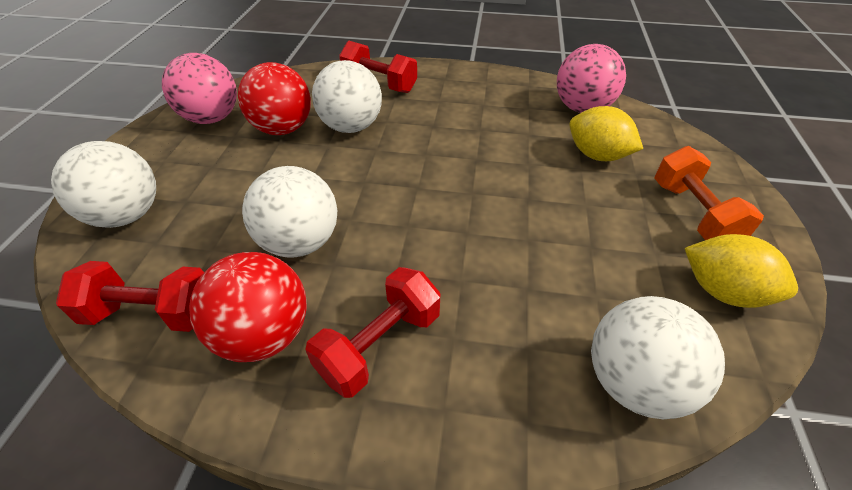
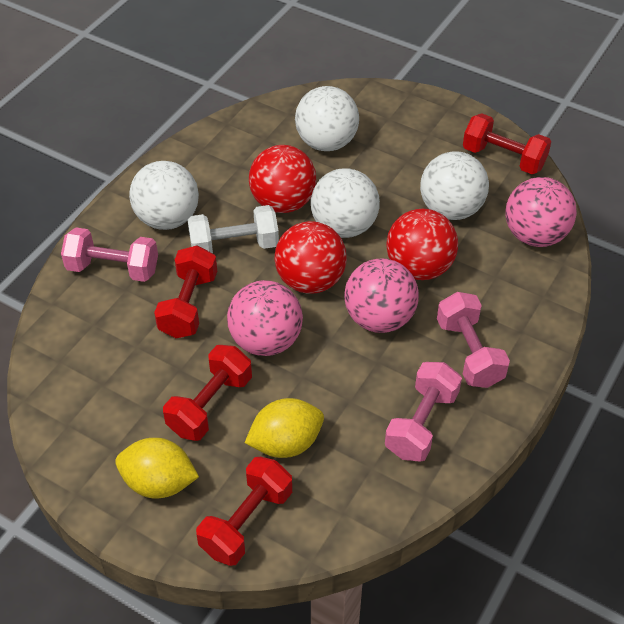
orange dumbbell: [655,146,764,240] = 1 -> none = 0
pink ball: [162,53,237,124] [557,44,626,113] = 2 -> [227,280,303,356] [344,258,419,333] [505,177,577,247] = 3
pink dumbbell: none = 0 -> [61,228,158,282] [385,362,462,462] [437,292,510,388] = 3
red ball: [189,252,307,362] [238,62,311,135] = 2 -> [249,145,317,213] [275,221,347,294] [386,209,458,280] = 3
red dumbbell: [56,261,204,332] [305,267,441,398] [339,41,417,93] = 3 -> [154,245,217,338] [163,345,252,441] [196,457,292,566] [463,113,551,174] = 4
white dumbbell: none = 0 -> [188,205,279,253] = 1

